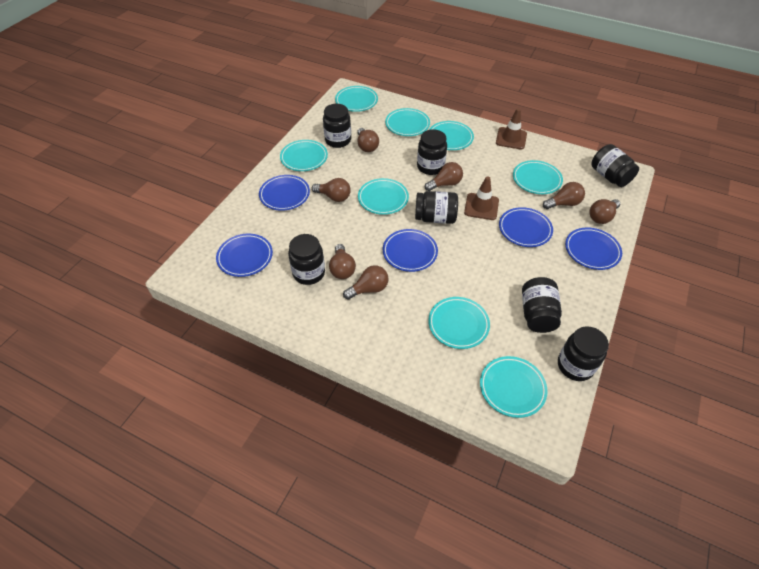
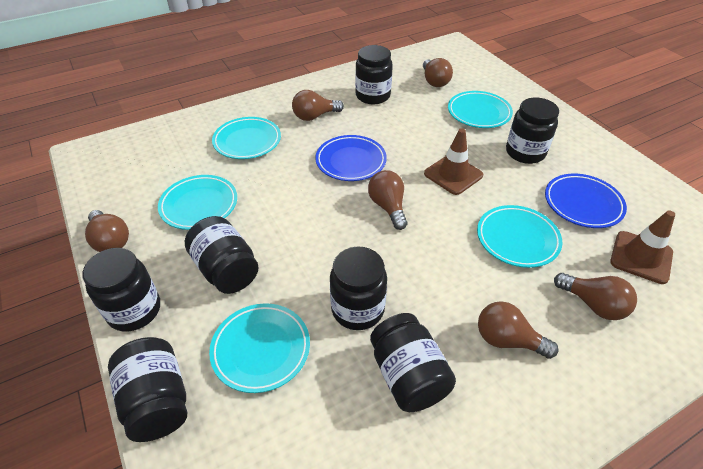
blue plate: [216,234,273,277] [259,175,310,211] [383,229,438,272] [499,207,553,247] [565,227,622,270] = 5 -> [315,135,387,181] [545,174,627,228] = 2
brown light bulb: [312,178,351,202] [329,244,356,279] [343,265,389,300] [357,128,379,152] [425,162,463,191] [543,182,585,209] [589,199,620,224] = 7 -> [85,210,129,252] [292,90,344,121] [368,170,407,230] [423,58,453,87] [478,301,558,359] [554,273,637,320] = 6
turquoise plate: [280,140,328,171] [335,86,378,112] [358,178,409,215] [385,108,430,136] [428,297,490,349] [429,121,474,150] [480,356,547,418] [513,160,563,194] = 8 -> [158,175,237,230] [209,303,310,393] [212,117,281,159] [448,91,513,128] [477,205,562,268] = 5

